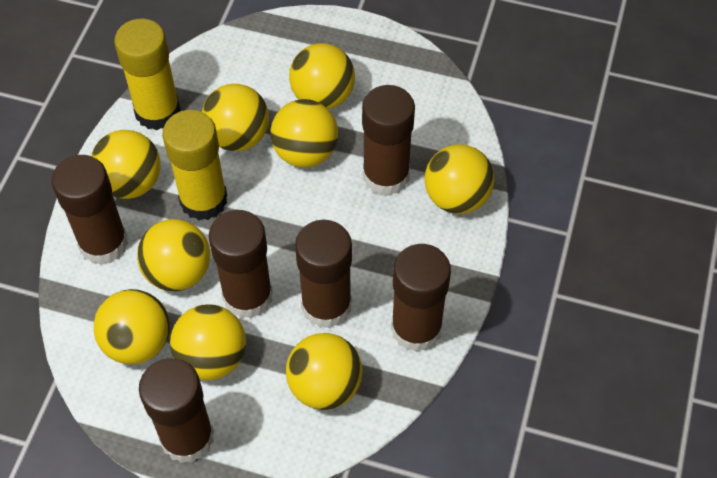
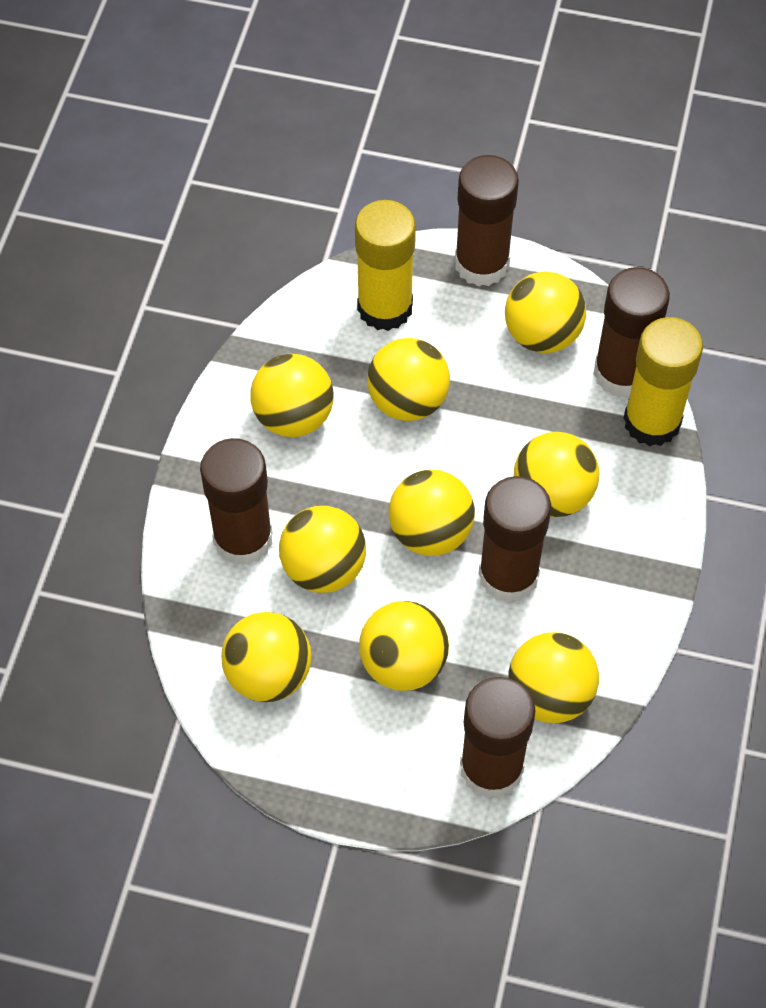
brown glue stick: [51,155,128,265] [139,358,214,463] [209,210,273,319] [295,220,352,328] [362,85,415,196] [391,244,451,352] = 6 -> [200,438,273,565] [455,155,519,286] [460,677,536,798] [479,476,551,603] [593,267,670,398] = 5

